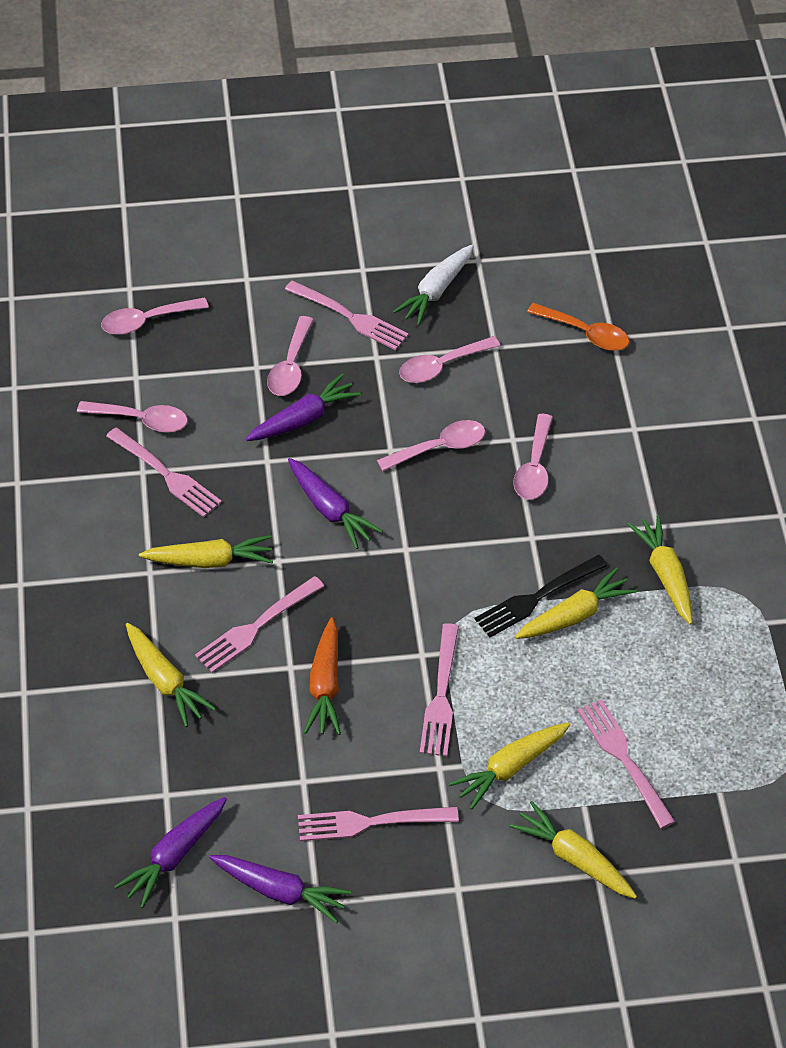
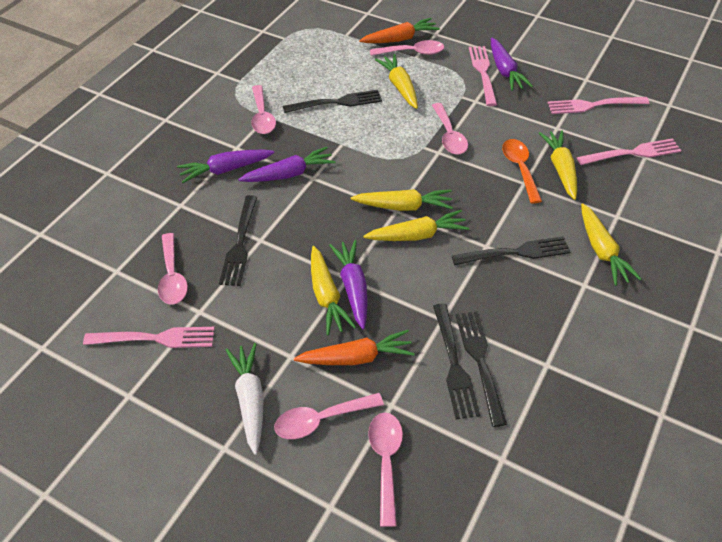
black fork: [474,555,608,637] = 1 -> [219,195,257,286] [283,90,382,113] [433,303,480,419] [451,236,571,265] [455,311,507,427] = 5
orange carrot: [304,617,341,735] = 1 -> [294,330,415,365] [359,18,440,43] = 2
pink fork: [106,427,222,517] [195,576,324,673] [285,280,409,350] [298,807,459,841] [420,623,459,756] [578,699,675,829] = 6 -> [83,327,215,348] [469,46,497,106] [548,97,649,114] [577,138,682,165] = 4

